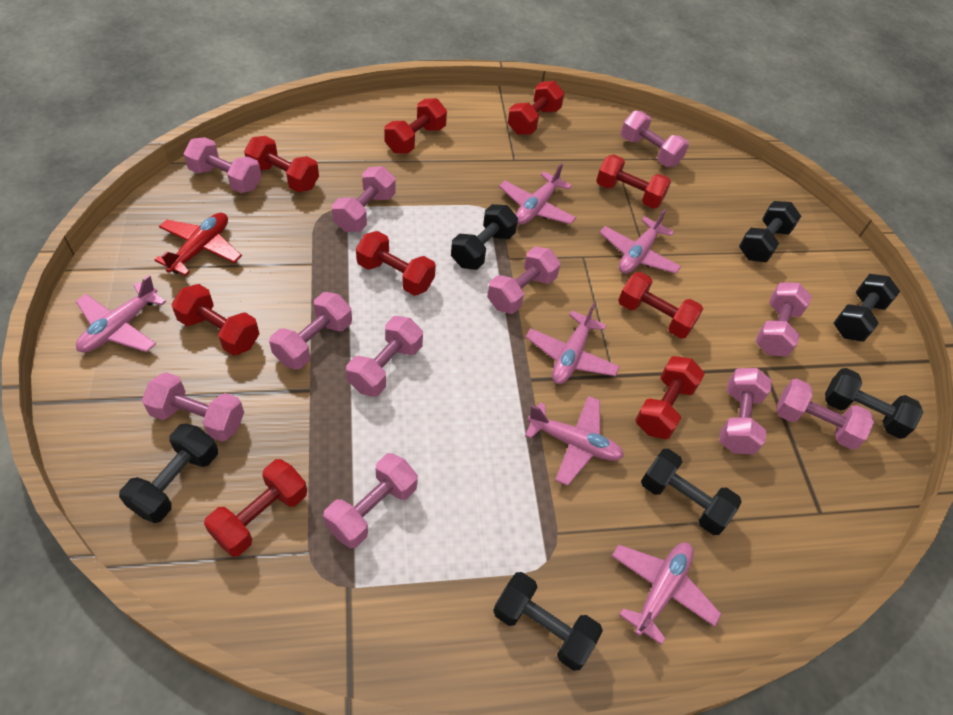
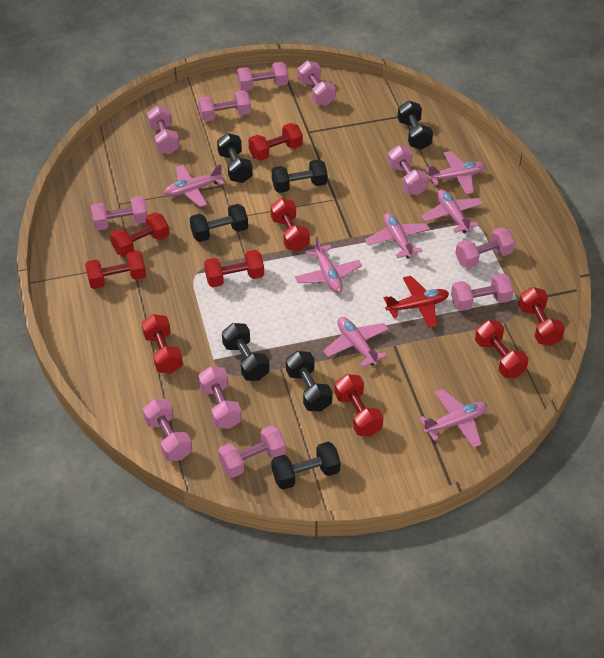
pink plane: [76,275,166,353] [499,163,576,225] [525,396,624,486] [526,302,620,384] [600,209,681,274] [612,542,721,645] = 6 -> [164,164,225,207] [295,236,362,293] [323,317,389,368] [365,213,430,259] [419,389,487,448] [421,189,483,233] [426,151,485,194] = 7

